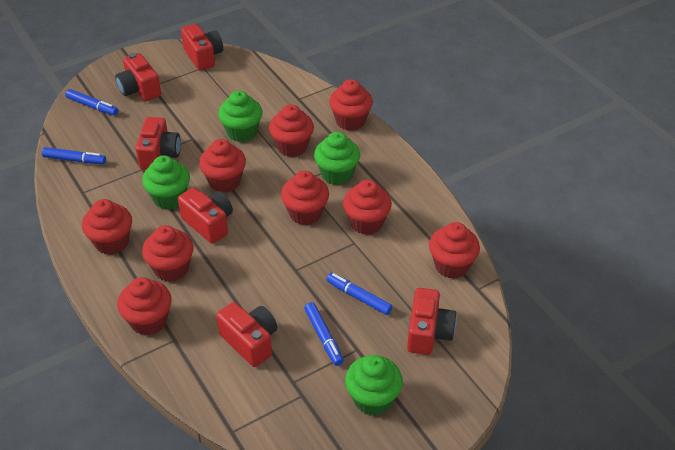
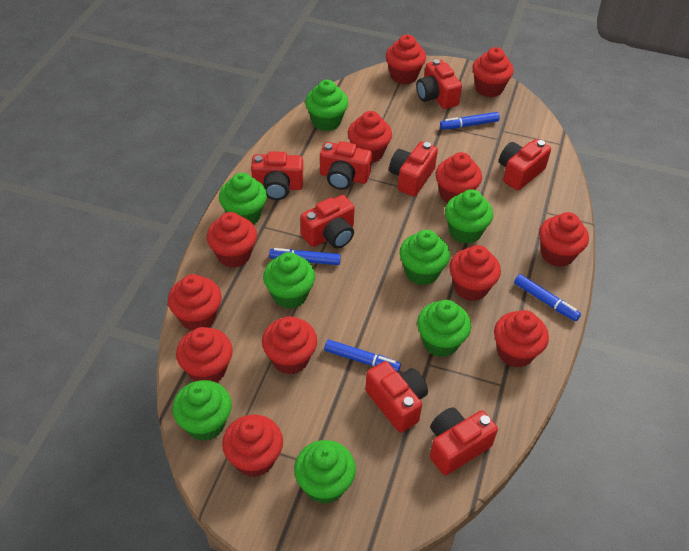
green cupcake: [142,155,190,210] [218,90,263,142] [314,132,360,185] [345,355,403,416] = 4 -> [172,380,232,441] [219,173,267,225] [263,252,315,309] [294,440,356,504] [305,80,348,131] [400,230,450,286] [417,300,471,357] [445,189,493,244] = 8
red camera: [115,53,161,101] [136,117,181,170] [178,188,233,244] [181,24,223,71] [216,302,277,367] [407,288,457,355] = 6 -> [251,151,303,200] [301,195,355,249] [320,141,372,190] [365,361,428,432] [389,142,438,196] [416,59,462,109] [430,407,498,475] [499,139,551,190] = 8
red cupcake: [82,199,132,255] [117,277,171,336] [142,225,193,282] [199,139,246,193] [269,105,314,157] [281,171,329,225] [329,79,373,131] [343,180,392,235] [429,222,480,279] = 9 -> [168,274,222,331] [176,327,233,383] [207,212,257,268] [222,414,283,477] [262,316,317,374] [348,111,392,163] [386,35,426,84] [436,152,482,203] [449,245,501,301] [472,47,514,97] [494,310,549,368] [539,212,589,267] = 12

